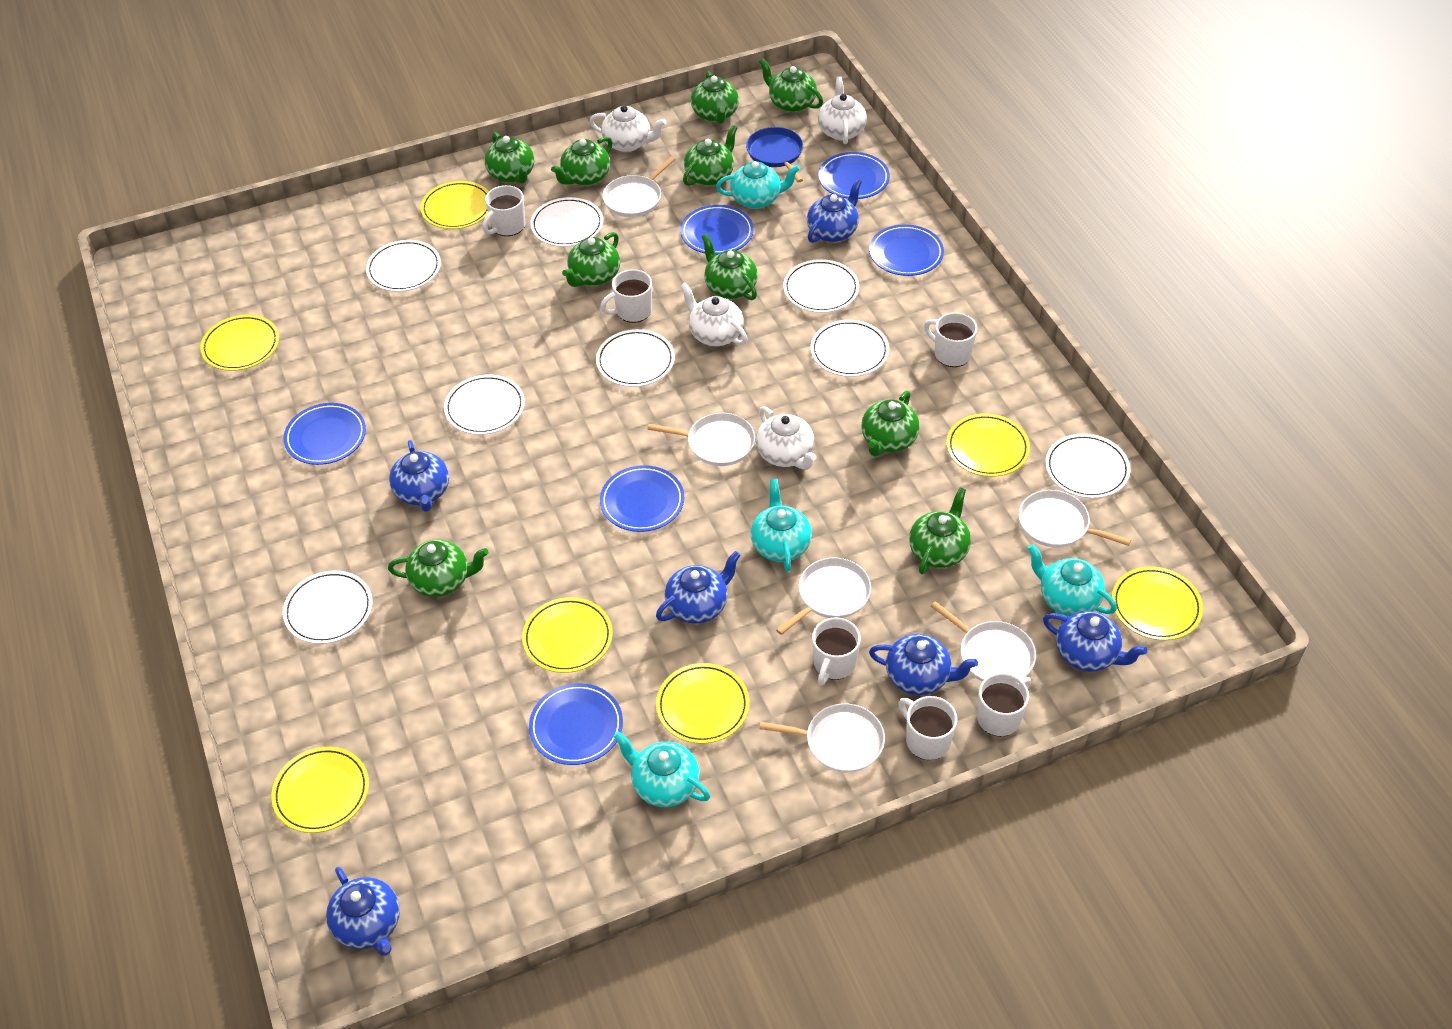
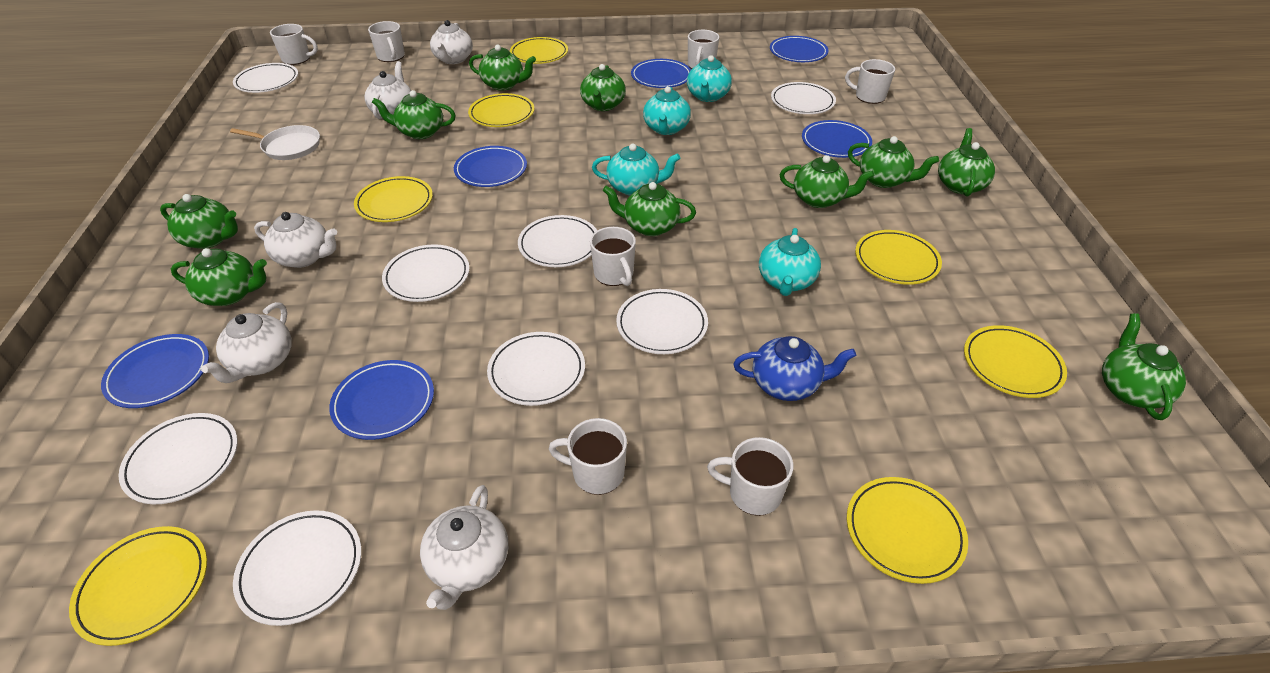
blue pan: [746,127,803,183] = 1 -> none = 0
blue teapot: [326,867,400,956] [389,440,449,512] [656,551,741,624] [807,179,862,243] [869,634,978,695] [1043,611,1147,672] = 6 -> [734,336,856,401] = 1
white mug: [482,185,525,236] [600,269,652,323] [812,617,861,685] [898,696,957,760] [924,312,977,367] [977,673,1031,737] = 6 -> [270,24,318,65] [368,21,405,62] [549,418,627,495] [590,227,636,286] [688,30,719,69] [707,437,793,516] [845,59,895,104] = 7
white pan: [602,156,675,217] [647,413,755,466] [760,703,885,773] [776,558,871,635] [931,601,1036,682] [1019,490,1131,548] = 6 -> [230,125,320,160] = 1
white teapot: [589,105,666,152] [680,283,747,346] [756,406,816,470] [818,76,867,144] = 4 -> [201,302,292,383] [254,212,337,268] [365,61,411,119] [420,485,508,610] [430,20,473,64] = 5

